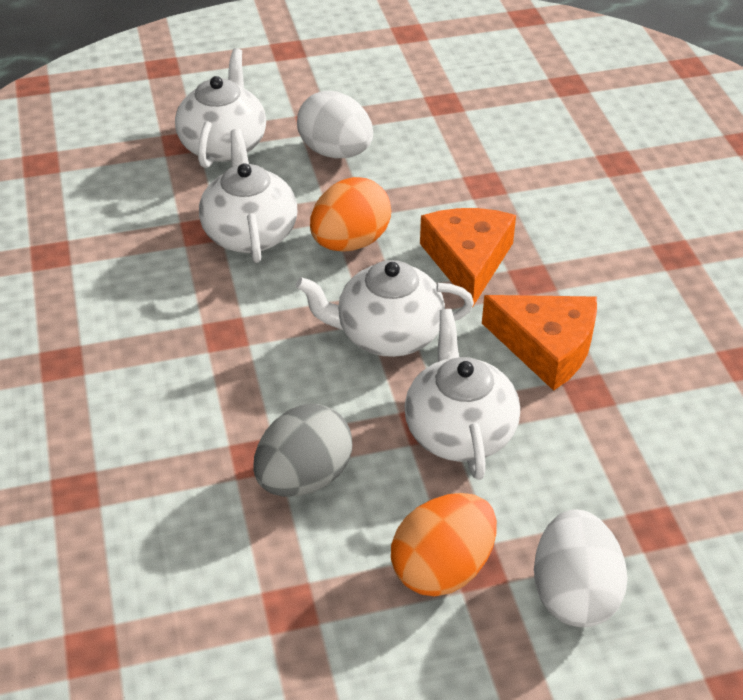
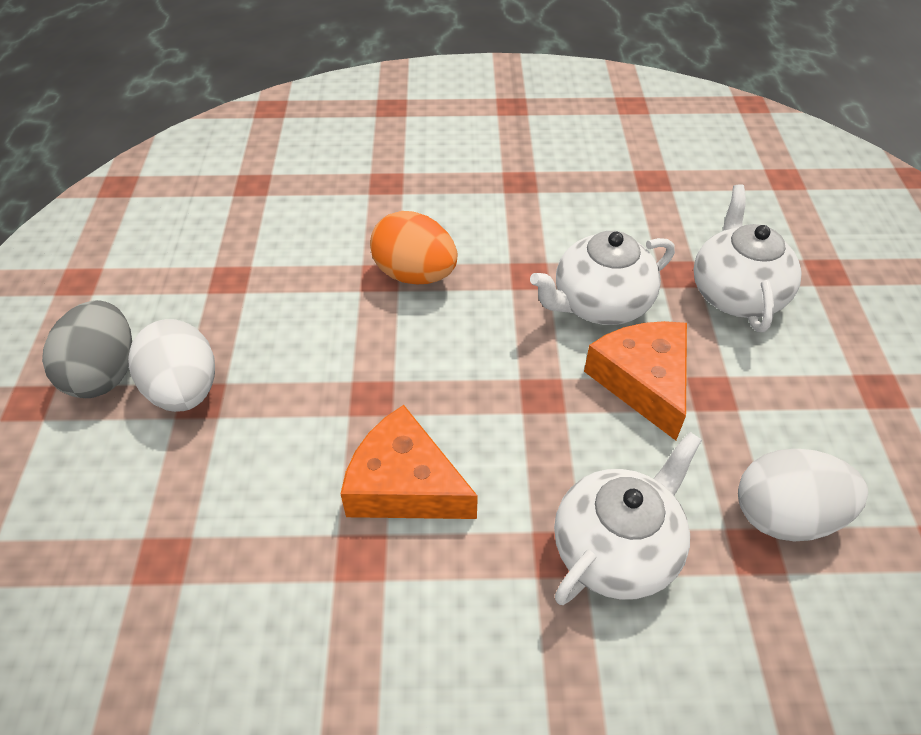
orange egg: [310,177,391,252] [391,493,497,596] = 2 -> [370,211,458,284] = 1
white teapot: [175,48,266,168] [199,129,297,263] [296,260,474,357] [405,309,520,480] = 4 -> [530,231,675,325] [554,432,702,605] [694,185,801,332] = 3

